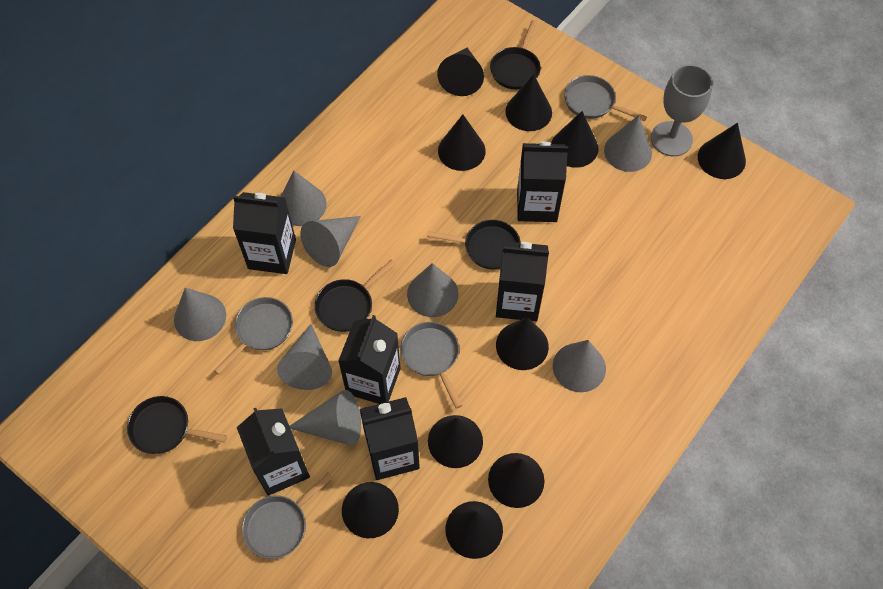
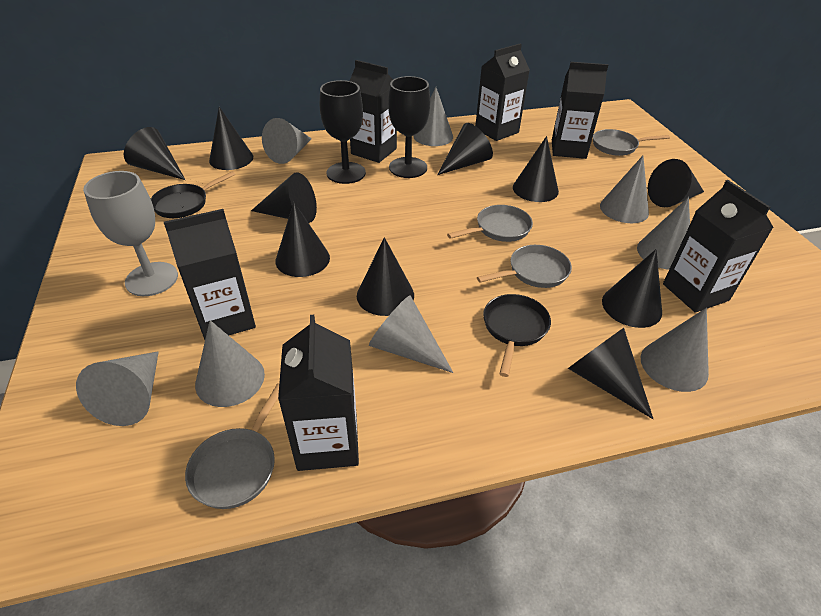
black goblet: none = 0 -> [320,80,366,184] [388,76,430,178] = 2
black pan: [127,396,227,454] [315,260,395,332] [427,220,521,269] [490,20,541,89] = 4 -> [151,171,235,218] [483,294,551,377] = 2

